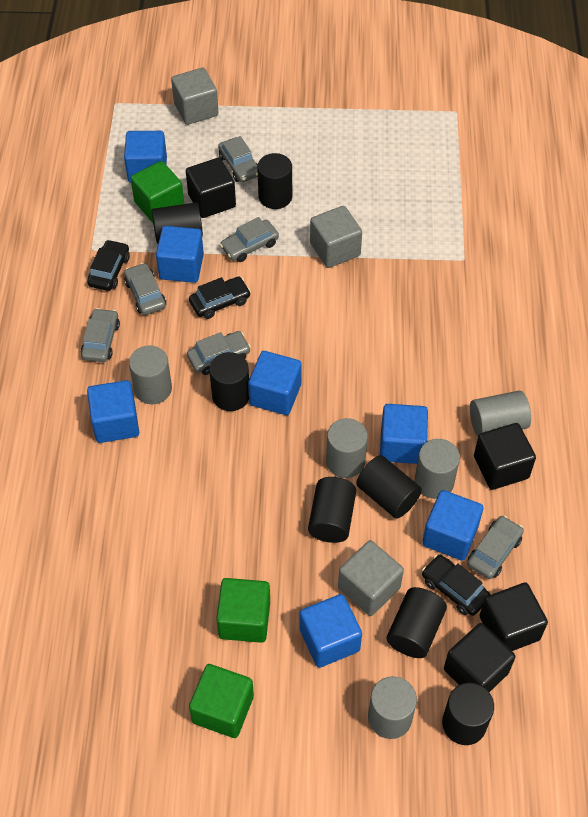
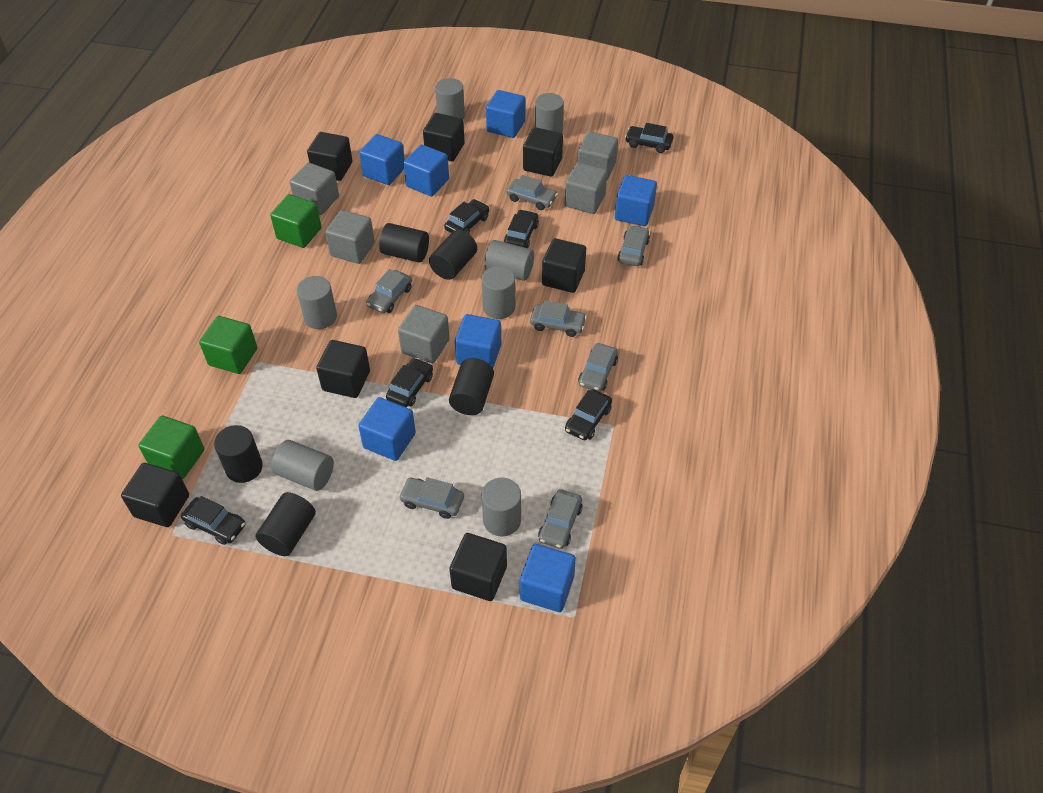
black car: [87,240,130,291] [189,277,251,319] [422,555,490,616] = 3 -> [181,496,245,545] [386,358,433,407] [444,199,489,234] [504,209,539,248] [565,389,612,440] [625,123,674,153] = 6
black cube: [186,158,236,218] [444,623,516,692] [474,423,536,490] [479,582,548,651] = 4 -> [121,463,189,527] [307,132,353,181] [316,340,370,398] [423,113,465,161] [449,533,507,601] [523,127,563,177] [542,238,586,293] = 7
black cylinder: [151,203,203,244] [209,352,249,411] [257,153,292,209] [308,477,356,543] [356,455,422,519] [387,587,447,658] [442,683,494,745] = 7 -> [214,425,263,483] [256,492,316,556] [379,223,429,263] [429,230,477,280] [449,358,494,415] = 5
grey car: [81,308,120,362] [124,263,166,315] [187,331,251,375] [218,136,258,182] [220,217,279,262] [467,515,524,579] = 6 -> [366,269,412,313] [399,477,464,519] [507,175,557,210] [530,300,587,337] [538,489,583,549] [578,343,618,392] [617,225,650,266] = 7
grey cube: [171,68,219,125] [310,206,362,268] [338,540,404,616] = 3 -> [290,163,339,215] [325,210,375,264] [398,305,450,364] [565,162,607,214] [578,131,618,180] = 5
grey cylinder: [129,345,172,404] [326,418,368,478] [368,676,417,739] [415,439,460,499] [470,391,531,436] = 5 -> [271,440,334,491] [297,276,337,329] [435,78,465,120] [482,266,515,319] [482,478,521,536] [484,240,534,281] [535,93,564,133] = 7

